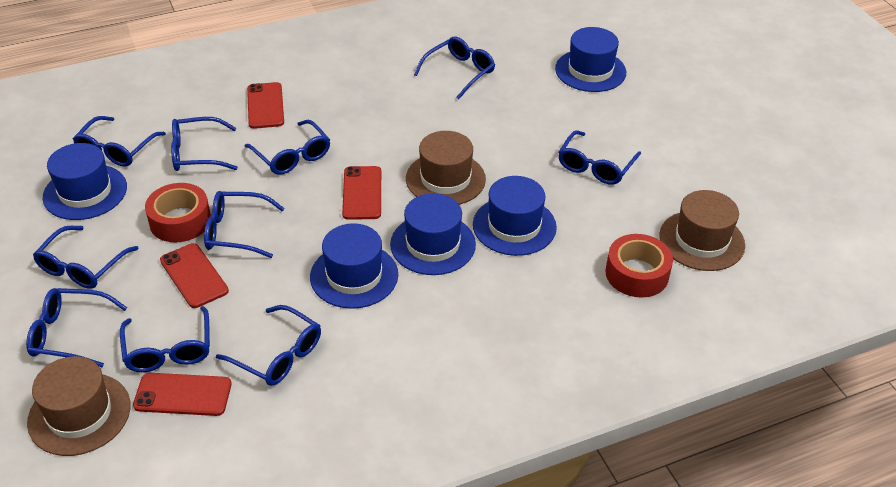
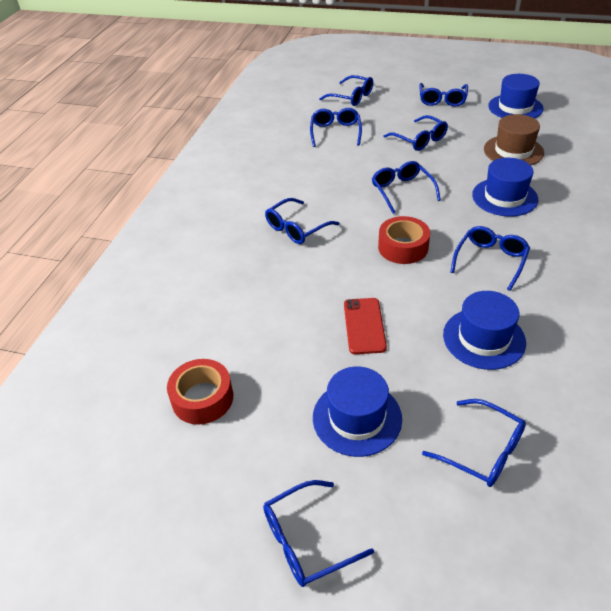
blue glasses: [26,288,127,367] [33,226,139,289] [73,116,166,167] [120,306,210,372] [171,117,238,171] [204,191,285,258] [216,305,321,386] [244,120,330,175] [414,37,495,99] [558,130,641,185] = 10 -> [263,480,374,587] [265,198,339,244] [310,108,362,147] [319,75,373,106] [372,161,441,214] [383,115,448,151] [419,83,468,107] [422,399,526,487] [450,226,530,291] = 9
blue hat: [43,143,127,220] [310,223,398,309] [390,193,476,275] [473,176,557,256] [555,27,626,92] = 5 -> [313,366,402,457] [443,291,526,370] [472,158,538,217] [488,74,544,118] = 4
brown hat: [27,356,131,456] [406,131,486,205] [659,190,745,271] = 3 -> [484,114,544,165] = 1
red phone: [133,373,232,416] [160,243,229,308] [247,82,284,129] [342,166,381,220] = 4 -> [344,298,387,354] = 1

